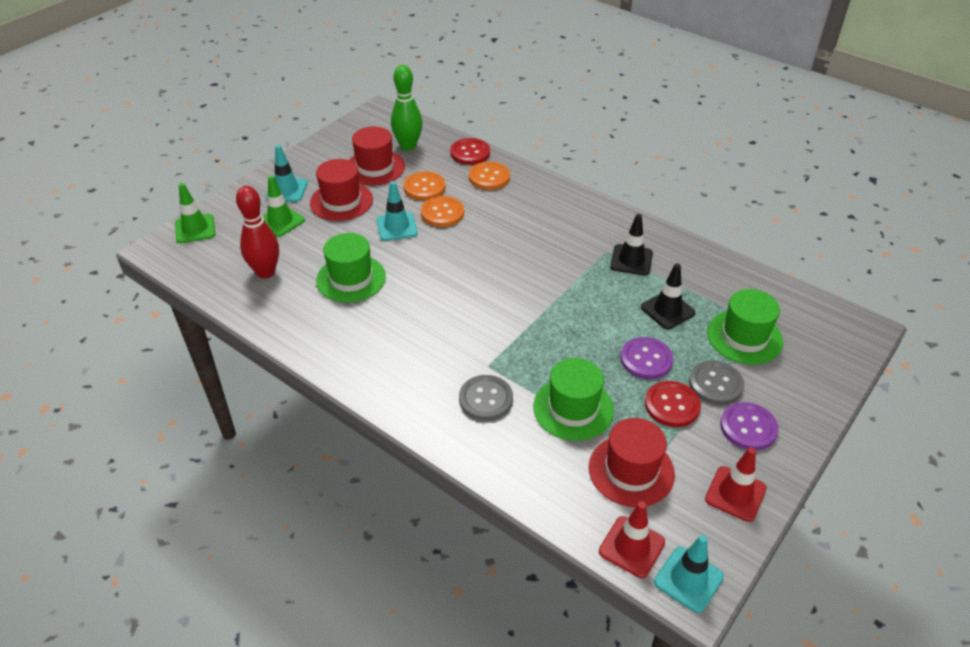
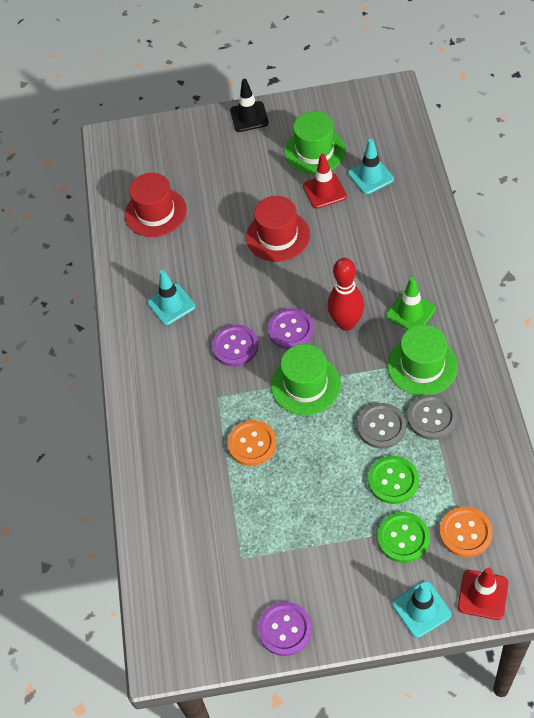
black traffic cone: [610,214,653,275] [641,263,695,329] = 2 -> [230,79,269,132] = 1
green bowling pin: [391,65,422,151] = 1 -> none = 0
green button: none = 0 -> [368,456,419,504] [377,512,430,563] = 2
green traffic cone: [175,183,215,243] [263,175,305,237] = 2 -> [386,277,436,330] = 1
orange button: [404,171,445,200] [421,196,464,227] [469,162,510,190] = 3 -> [227,420,277,466] [439,507,493,557] = 2
purple button: [620,337,673,379] [720,402,779,451] = 2 -> [212,325,258,367] [258,602,312,656] [268,308,314,350] = 3
red button: [450,138,490,165] [645,381,701,427] = 2 -> none = 0
red hat: [310,159,373,221] [349,127,405,185] [589,418,675,507] = 3 -> [125,173,187,237] [246,196,310,262] = 2

